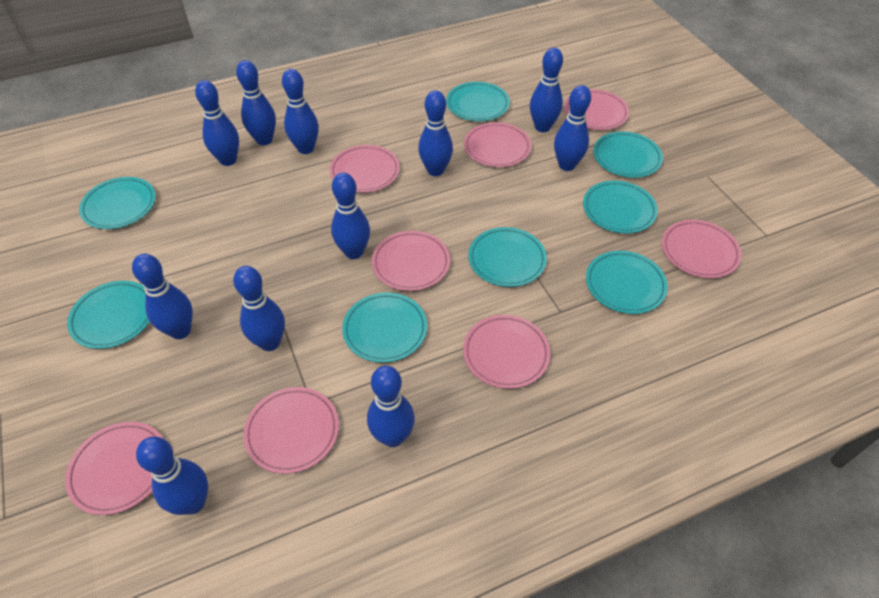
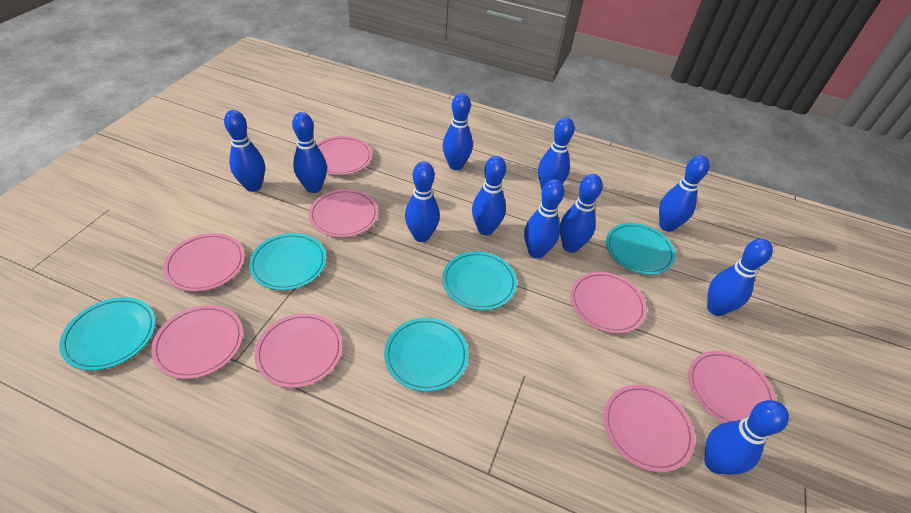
turquoise plate: [67,281,150,349] [79,177,156,229] [342,292,427,363] [446,82,510,121] [468,227,547,287] [583,181,658,233] [586,251,668,314] [593,132,663,178] = 8 -> [59,297,156,371] [249,233,326,290] [384,318,469,392] [442,251,517,310] [606,223,676,275] = 5

